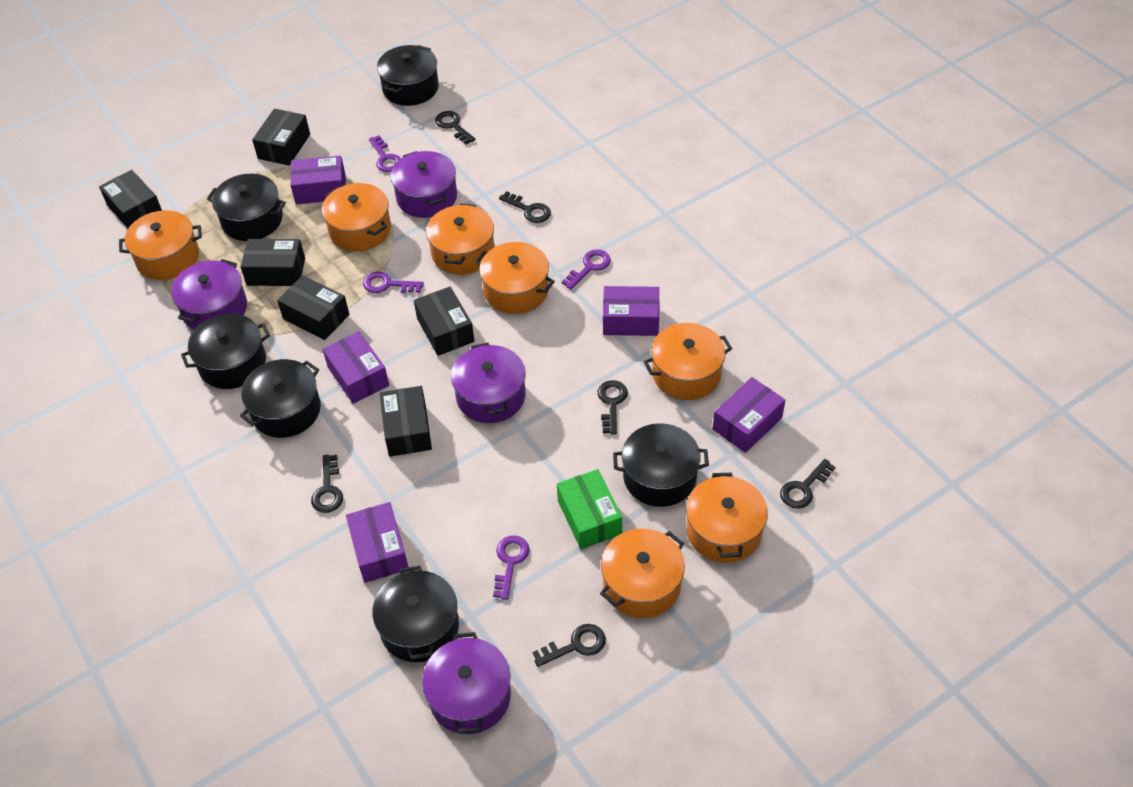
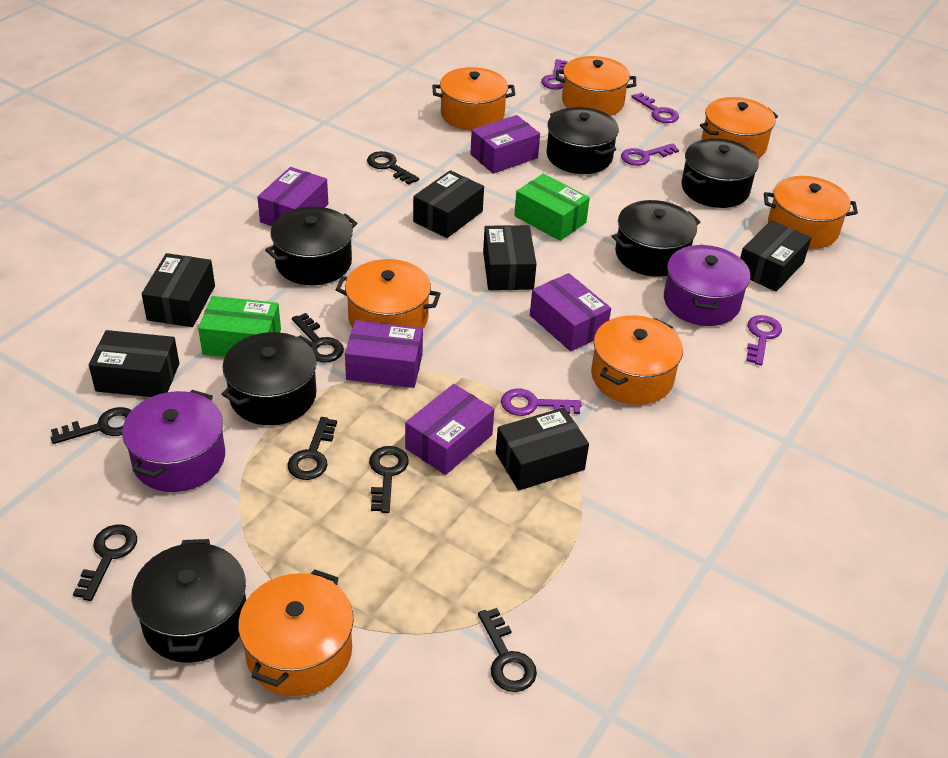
black key: [311,455,343,513] [435,111,476,144] [499,191,551,223] [533,624,606,667] [598,380,628,434] [780,459,836,509] = 6 -> [51,407,132,444] [73,525,137,601] [287,417,337,480] [292,313,344,363] [367,151,419,185] [369,446,409,513] [478,608,537,692] = 7
green box: [557,469,622,549] = 1 -> [198,296,281,357] [514,174,590,241] = 2
purple key: [363,272,424,293] [369,135,401,172] [493,535,529,600] [562,249,611,290] = 4 -> [501,388,582,416] [541,59,568,89] [621,143,679,166] [631,93,679,123] [746,315,782,366] = 5
purple pot: [171,259,247,330] [391,151,457,218] [422,632,511,734] [451,342,526,423] = 4 -> [122,390,225,492] [664,244,751,326] = 2

